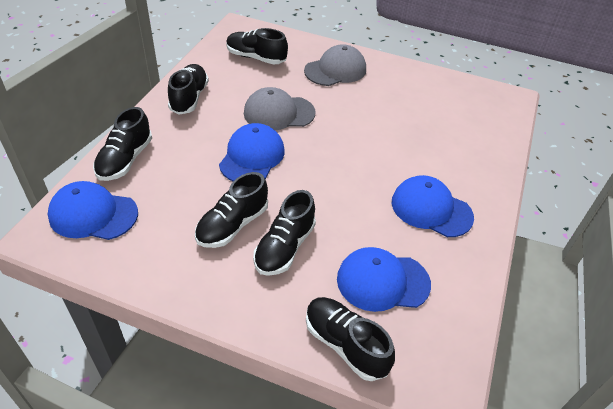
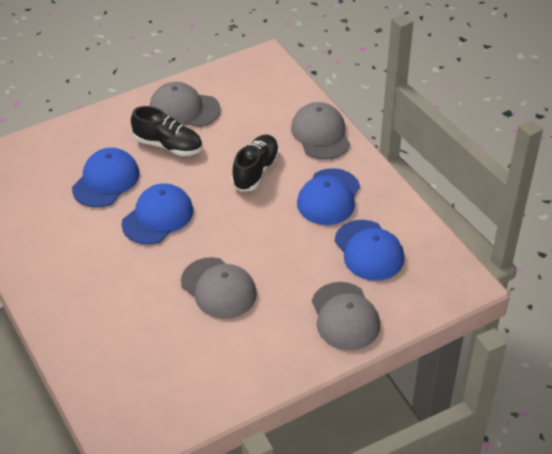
black shoe: [93,107,152,181] [168,64,209,115] [195,172,268,248] [226,28,288,65] [253,190,316,276] [306,297,395,381] = 6 -> [131,106,202,156] [231,135,280,191] = 2
grey cap: [244,87,316,130] [304,44,366,86] = 2 -> [150,82,221,127] [181,257,257,319] [291,102,350,160] [312,282,380,350] = 4

